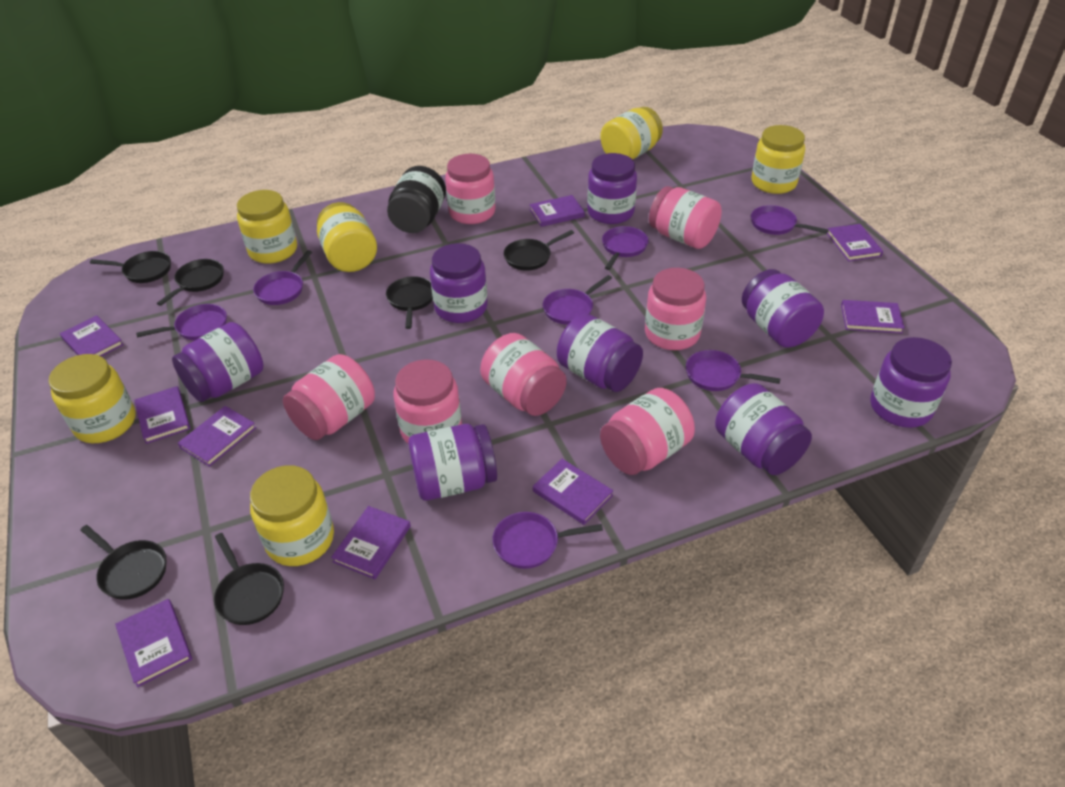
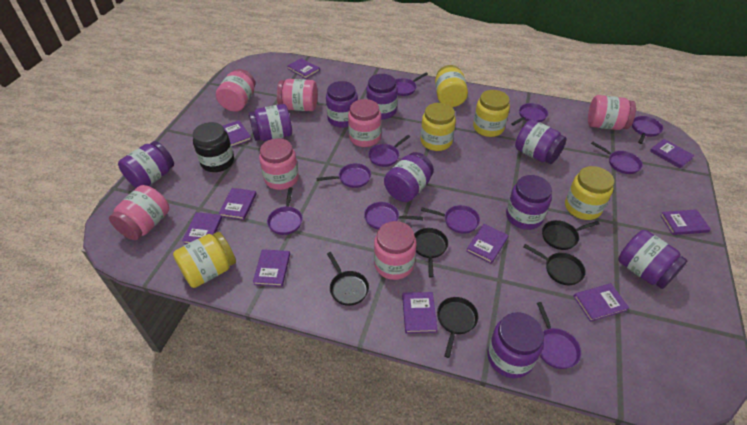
black pan: [80,525,166,600] [90,251,171,283] [157,259,224,306] [214,533,284,625] [386,276,433,329] [504,230,574,271] = 6 -> [327,252,369,306] [414,228,448,278] [437,297,478,358] [523,244,586,285] [542,220,600,250] = 5
purple book: [60,315,124,357] [115,599,192,687] [134,386,190,444] [178,406,256,467] [331,506,411,579] [529,195,585,227] [533,459,613,525] [827,224,883,261] [841,300,905,333] = 9 -> [182,212,222,244] [218,188,257,220] [223,120,252,147] [253,249,290,287] [287,58,320,79] [402,292,438,333] [466,224,509,264] [573,283,629,322] [650,139,694,168] [660,209,711,235] = 10
purple jar: [172,322,263,402] [408,424,497,501] [430,243,487,323] [557,314,643,392] [587,153,637,224] [715,383,812,475] [742,269,824,348] [870,337,952,428] = 8 -> [118,141,174,188] [248,104,292,141] [326,81,358,128] [366,74,398,119] [384,152,434,202] [487,312,544,378] [506,175,552,230] [515,120,566,164] [618,230,688,289] = 9
purple pan: [136,304,227,340] [253,250,312,305] [492,512,603,569] [543,275,612,325] [602,226,649,270] [686,350,780,391] [751,205,828,235] = 7 -> [267,187,302,235] [316,163,371,188] [364,202,423,230] [368,135,410,167] [395,72,428,96] [421,205,480,234] [511,103,548,126] [537,302,581,369] [591,142,643,174] [632,116,663,144] = 10
yellow jar: [49,354,136,443] [237,190,297,264] [250,465,334,566] [317,202,377,272] [600,107,663,160] [752,125,805,194] = 6 -> [173,232,236,288] [420,103,456,151] [435,65,468,107] [473,90,510,137] [565,166,614,220] = 5

